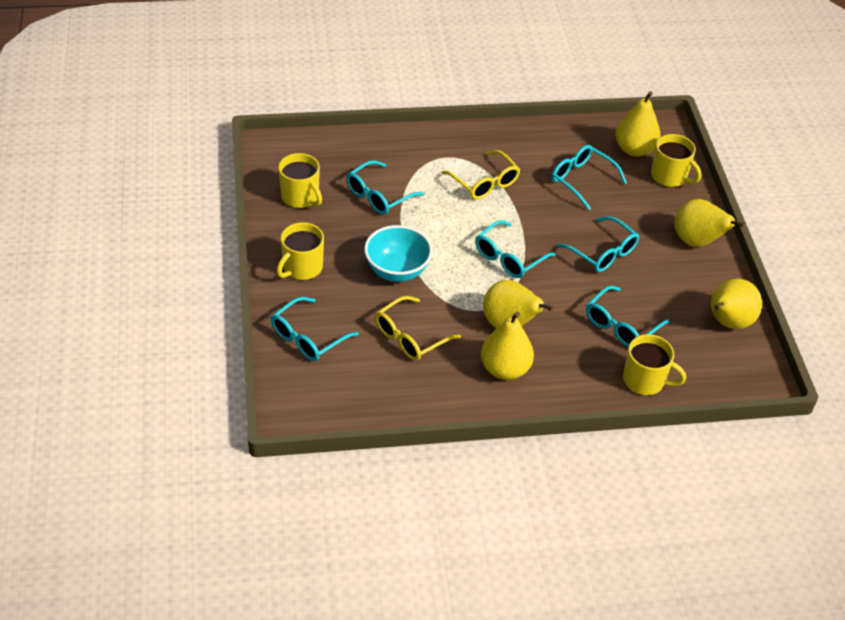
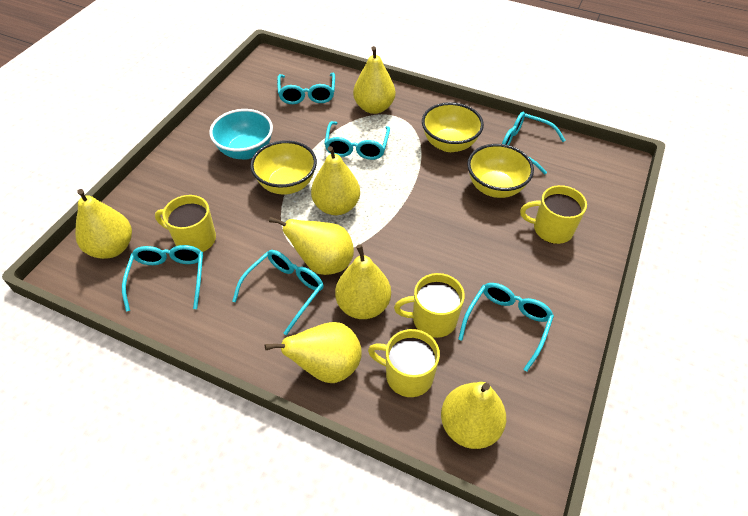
yellow bowl: none = 0 -> [250,140,317,195] [422,102,484,152] [467,144,534,198] = 3
yellow glasses: [375,296,461,361] [442,150,520,200] = 2 -> none = 0
yellow pear: [481,312,534,380] [483,280,554,328] [615,91,661,157] [674,199,745,247] [711,279,762,329] = 5 -> [75,189,132,259] [265,322,362,383] [269,217,354,275] [311,146,360,215] [335,244,391,319] [353,46,395,114] [441,382,506,449] = 7

